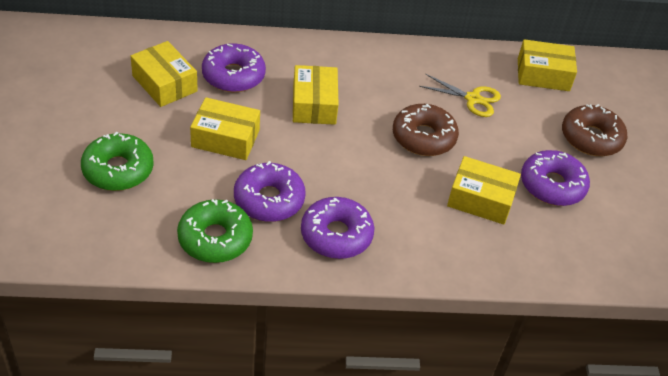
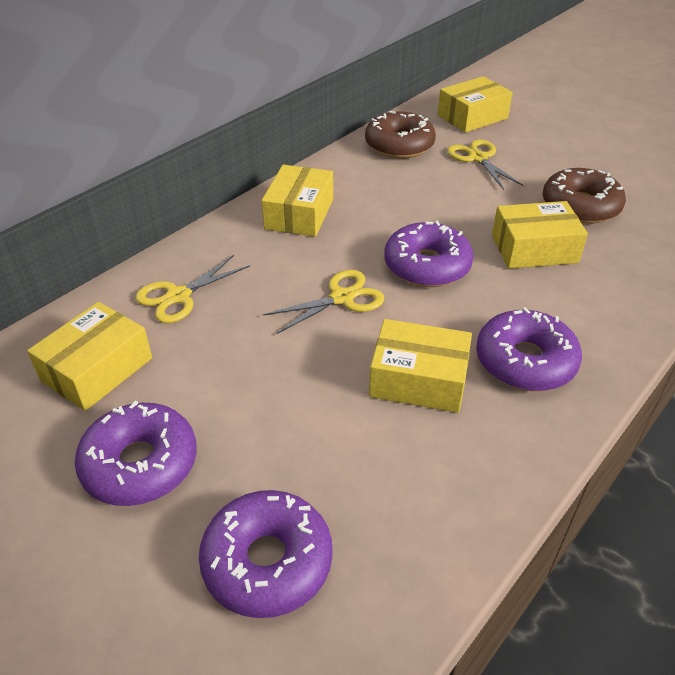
green donut: [81,131,154,191] [177,199,253,263] = 2 -> none = 0
yellow scissors: [419,74,501,117] = 1 -> [135,255,250,323] [263,270,385,334] [447,140,524,190] = 3

